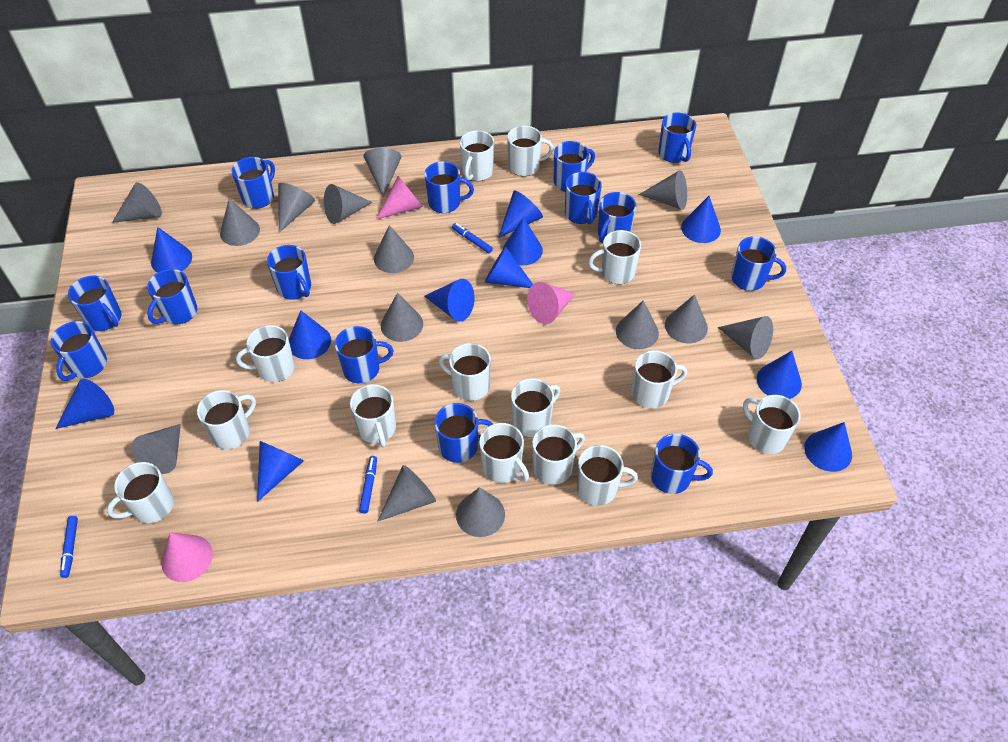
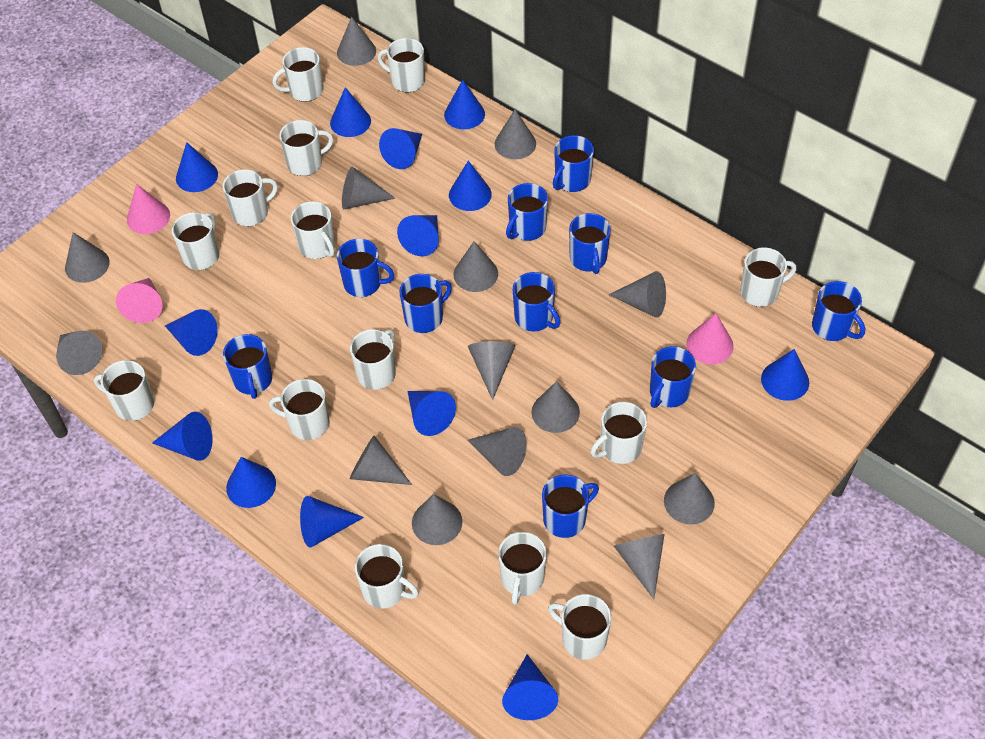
blue cone: [56,379,114,429] [151,227,192,273] [257,441,304,502] [289,310,331,359] [424,279,475,322] [485,246,533,288] [498,190,543,238] [503,217,543,265] [681,196,721,243] [757,351,802,399] [804,422,852,472] = 11 -> [152,412,213,461] [165,309,218,356] [176,142,218,192] [226,457,276,508] [300,496,364,548] [330,87,371,137] [379,128,422,169] [397,215,439,256] [407,391,456,436] [444,80,485,129] [449,161,492,211] [502,654,558,720] [761,349,809,401] = 13
blue marker: [60,516,78,578] [359,456,377,513] [452,223,493,253] = 3 -> none = 0
blue mug: [51,321,107,381] [68,276,122,331] [147,269,197,324] [232,157,275,209] [267,245,311,300] [335,326,394,383] [424,161,474,213] [434,403,493,463] [554,141,595,192] [565,172,602,225] [598,192,636,243] [651,434,713,494] [658,113,696,163] [731,236,786,291] = 14 -> [223,334,272,399] [337,239,394,297] [399,274,452,333] [506,183,548,241] [513,272,560,332] [542,475,599,538] [553,135,594,192] [569,213,611,274] [650,346,696,408] [812,281,865,341] = 10

